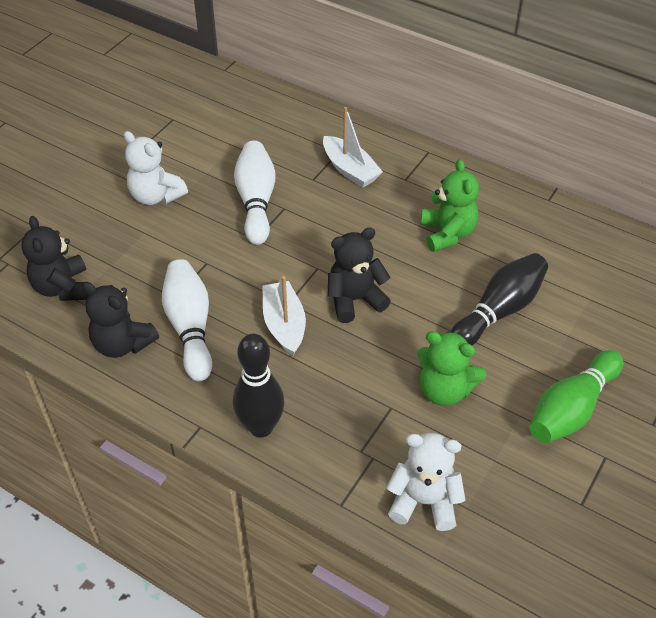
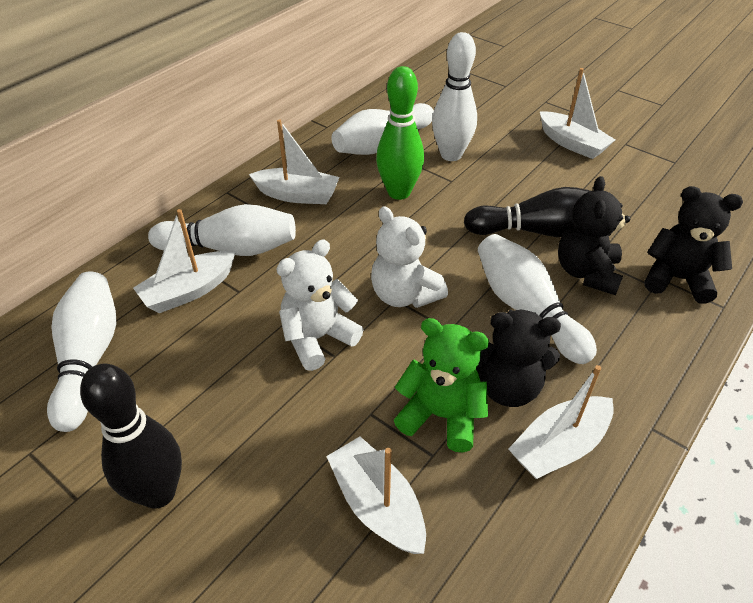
green teddy bear: [418,331,486,406] [421,159,479,252] = 2 -> [394,318,489,452] = 1
white boat: [262,276,306,356] [323,107,383,188] = 2 -> [133,209,236,313] [249,120,340,204] [326,437,426,554] [508,365,614,479] [540,68,615,159] = 5
white bowling pin: [162,259,212,381] [234,141,276,245] = 2 -> [47,271,116,432] [148,204,296,256] [331,103,434,155] [432,32,477,161] [478,234,597,364] = 5

